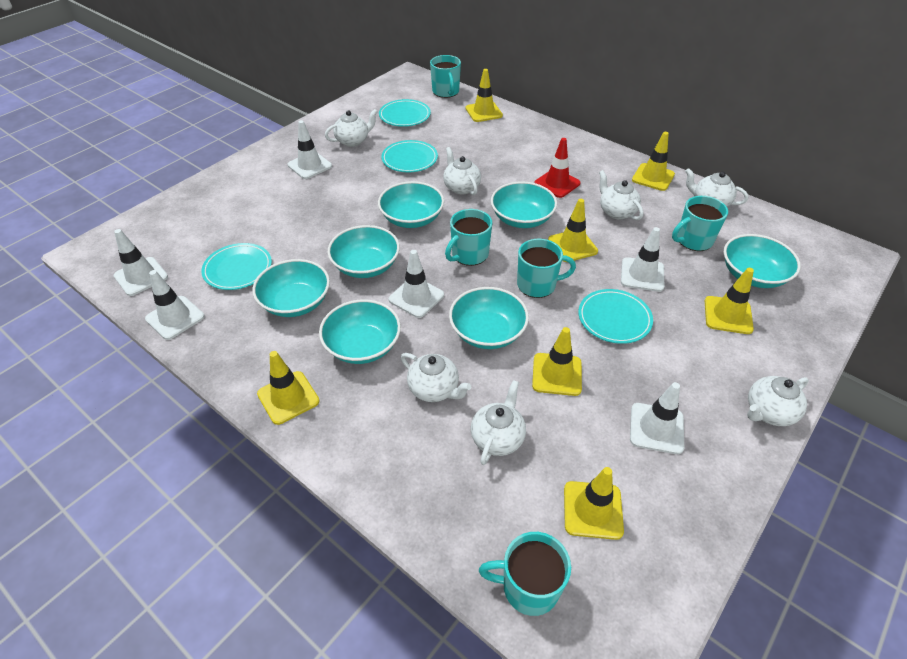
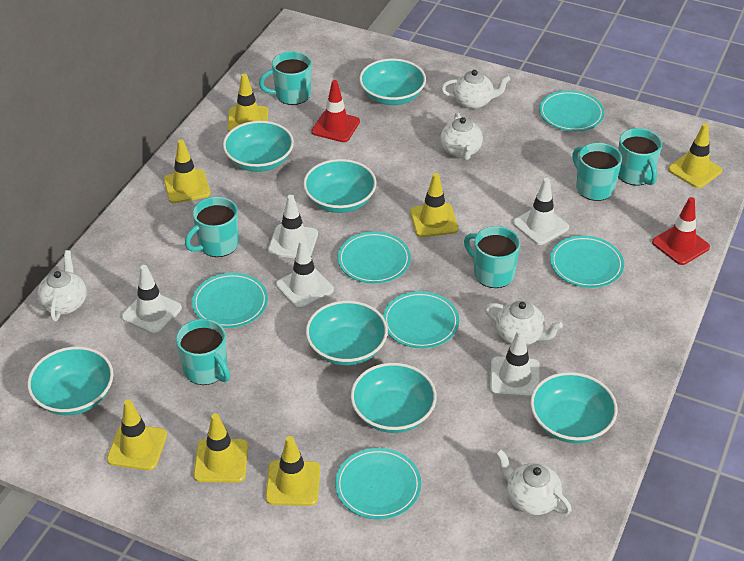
red traffic cone: [534,138,581,198] = 1 -> [311,80,360,142] [652,197,710,265] = 2
turquoise mug: [430,55,461,98] [445,209,492,266] [479,532,571,616] [517,239,576,298] [672,196,728,251] = 5 -> [176,319,230,385] [185,197,239,257] [259,51,311,105] [464,226,520,288] [572,143,622,201] [618,128,662,186] = 6
turquoise plate: [201,243,272,290] [379,99,431,127] [381,140,438,172] [578,289,653,344] = 4 -> [192,273,268,328] [335,448,421,519] [338,232,411,284] [383,291,459,348] [539,90,604,131] [550,235,624,288] = 6
white teapot: [325,109,378,147] [401,353,471,402] [443,147,481,195] [471,380,526,465] [599,170,643,220] [685,168,748,207] [747,376,809,426] = 7 -> [37,250,86,321] [440,112,483,160] [441,70,510,109] [485,301,563,345] [496,449,572,515] = 5
white traffic cone: [113,229,168,296] [145,270,204,340] [287,120,332,179] [389,250,444,318] [621,227,664,292] [630,382,684,454] = 6 -> [122,265,182,335] [268,195,318,259] [276,240,334,309] [490,329,540,397] [513,178,569,245] = 5

